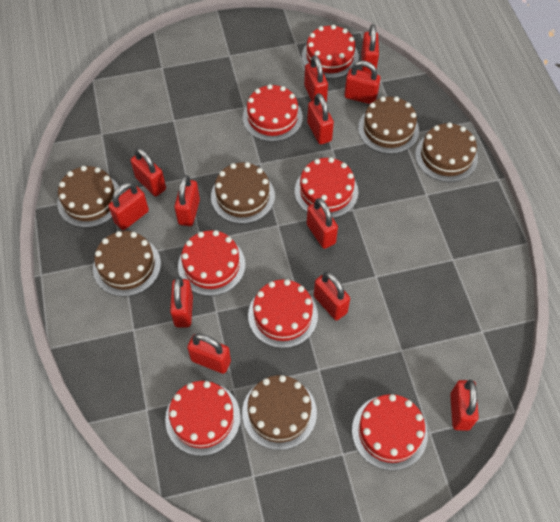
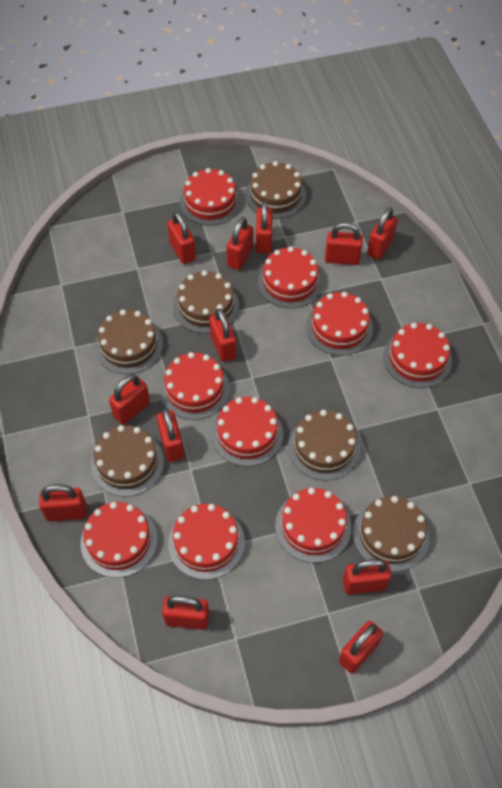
red cake: [165,381,240,456] [178,230,246,296] [243,84,303,142] [248,279,318,348] [295,157,358,218] [302,25,359,79] [352,394,428,470] = 7 -> [80,502,157,578] [160,352,230,420] [168,504,245,580] [180,168,241,226] [212,397,283,466] [258,247,323,308] [275,488,351,563] [306,292,373,356] [383,323,452,388] = 9

